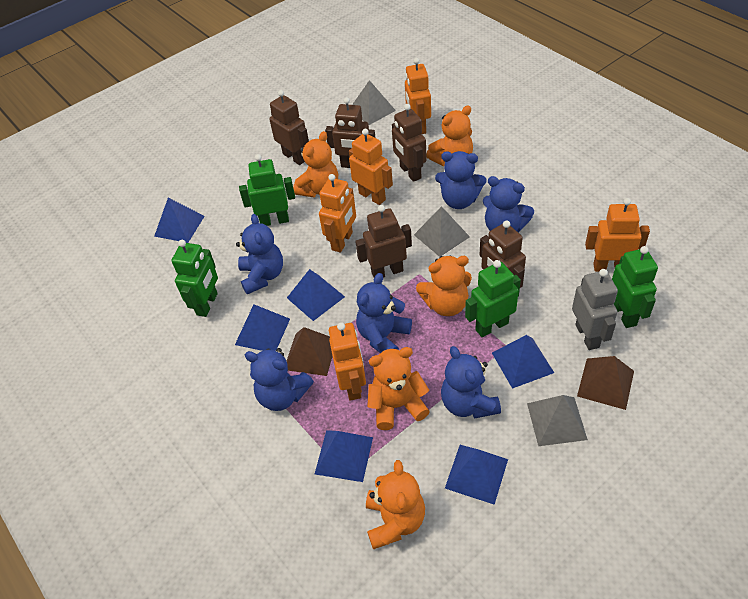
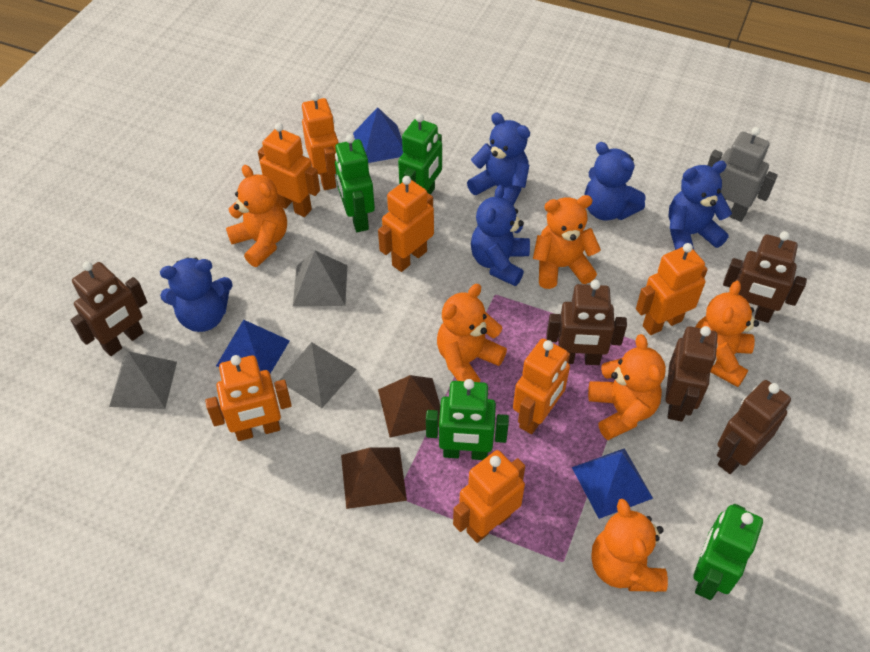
blue pyramid: [154,198,205,243] [235,304,290,351] [287,269,345,321] [315,430,373,482] [445,445,508,505] [492,335,554,389] = 6 -> [216,320,290,374] [353,107,404,163] [572,448,653,519] = 3
blue teddy bear: [236,214,283,294] [245,348,314,411] [356,273,412,353] [435,151,487,209] [441,346,501,419] [483,176,534,233] = 6 -> [160,258,233,332] [467,113,530,206] [471,185,530,286] [585,142,645,221] [669,161,732,250] = 5
orange robot: [319,174,356,253] [329,322,366,401] [349,129,393,205] [405,58,431,134] [585,198,650,272] = 5 -> [205,355,292,441] [258,123,320,217] [302,93,338,190] [378,176,434,272] [453,450,525,543] [513,339,570,434] [636,243,708,335] = 7
orange teddy bear: [293,131,338,197] [366,460,425,549] [367,347,430,430] [416,256,472,316] [426,105,473,166] = 5 -> [226,165,287,267] [437,284,507,382] [533,195,601,289] [588,334,666,440] [591,499,668,592] [696,281,759,387] = 6

